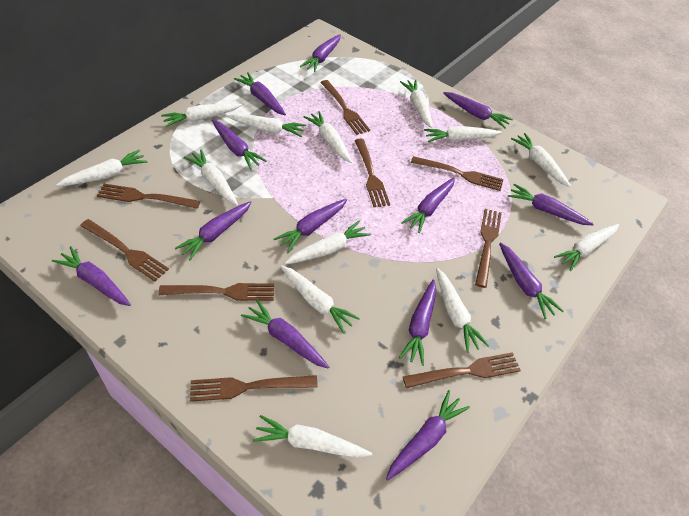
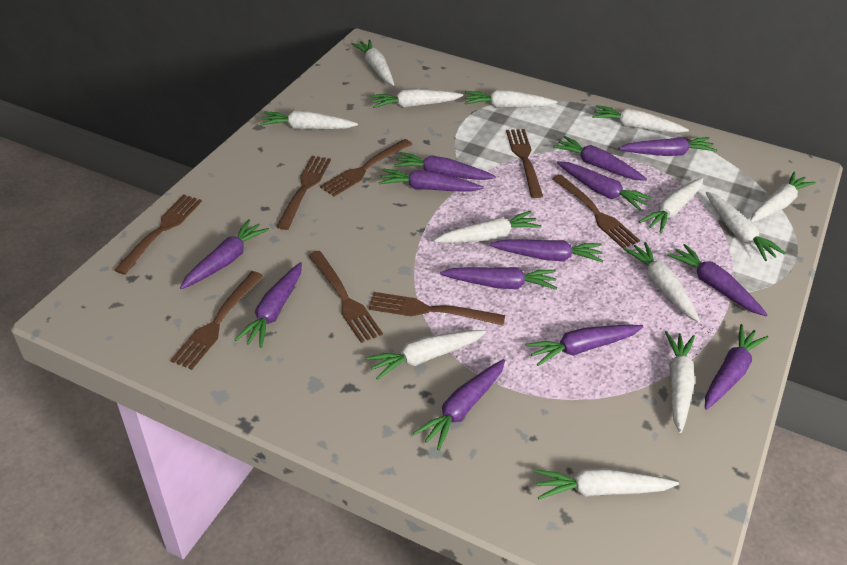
brown fork: [80,219,169,282] [97,184,200,209] [158,283,274,301] [190,375,318,402] [320,80,370,135] [355,139,390,207] [403,352,521,388] [411,156,503,191] [475,209,502,288] = 9 -> [114,195,202,275] [170,271,263,370] [276,156,331,230] [308,251,383,343] [320,139,412,196] [369,292,505,326] [506,129,543,198] [552,174,640,249] = 8

